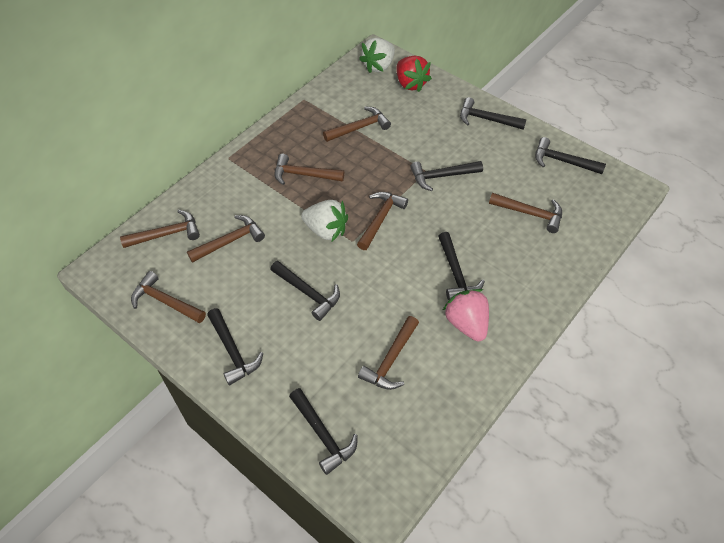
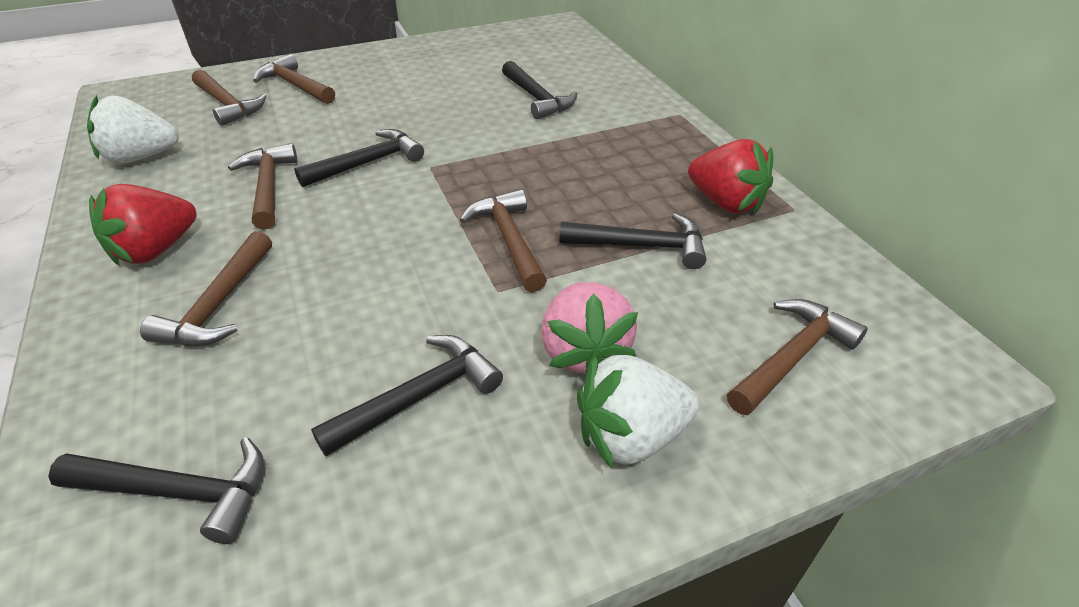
black hammer: [207,308,263,386] [270,261,340,321] [289,388,357,475] [410,161,483,191] [438,232,485,300] [460,97,527,130] [535,137,606,174] = 7 -> [48,437,264,544] [294,129,424,187] [311,335,503,456] [502,61,577,119] [559,213,706,269] = 5
brown hammer: [120,210,200,248] [131,271,206,323] [187,215,265,263] [274,154,344,185] [323,107,391,142] [357,192,408,250] [358,316,419,390] [489,193,562,233] = 8 -> [140,231,272,346] [192,70,266,126] [228,143,297,230] [253,54,335,104] [460,189,547,292] [727,299,868,415] = 6
red strawberry: [397,56,432,92] = 1 -> [89,184,197,266] [688,139,773,214] = 2

